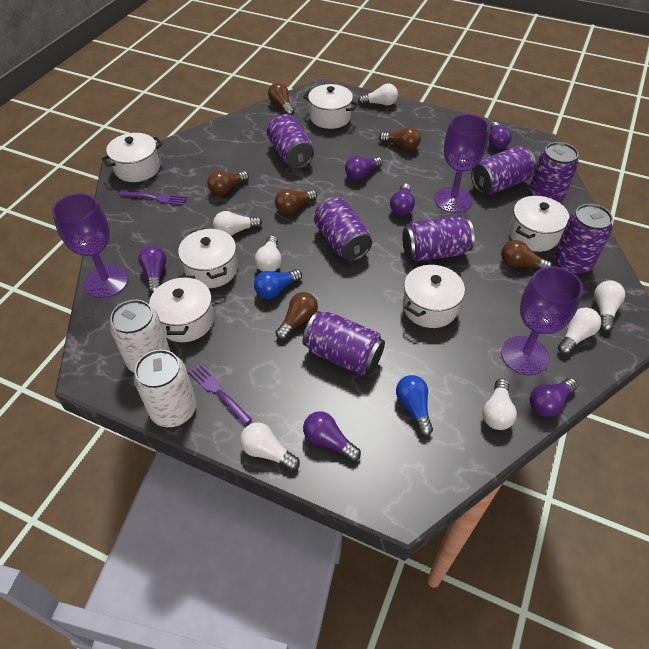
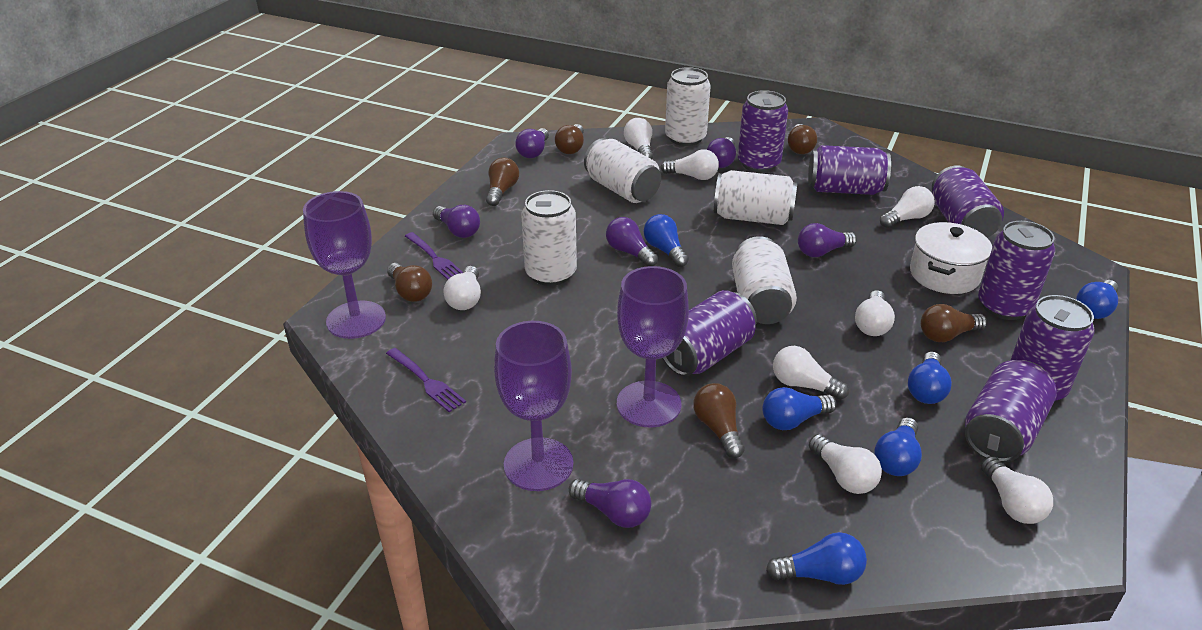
blue light bulb: [254,269,302,299] [396,375,433,436] = 2 -> [644,214,689,267] [762,387,837,430] [766,532,867,585] [874,417,922,476] [908,352,952,404] [1076,280,1118,319] = 6
white can: [110,300,170,373] [134,349,196,427] = 2 -> [521,190,577,286] [584,138,661,203] [665,67,711,146] [714,170,797,225] [732,236,797,324] = 5
white light bulb: [213,211,262,236] [240,422,300,471] [255,236,282,272] [358,84,398,106] [482,379,517,430] [558,308,601,355] [594,280,625,332] = 7 -> [443,266,481,310] [624,118,653,159] [660,149,719,180] [773,346,849,400] [809,434,882,494] [855,290,895,336] [880,186,935,228] [981,456,1053,524] = 8
white pot: [101,133,163,182] [149,276,214,342] [178,228,238,288] [303,84,358,129] [403,265,465,328] [509,196,569,252] = 6 -> [910,222,992,294] = 1

